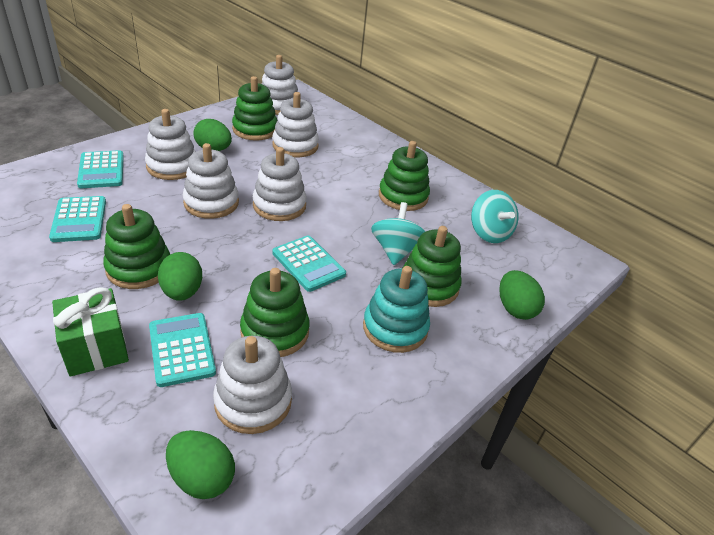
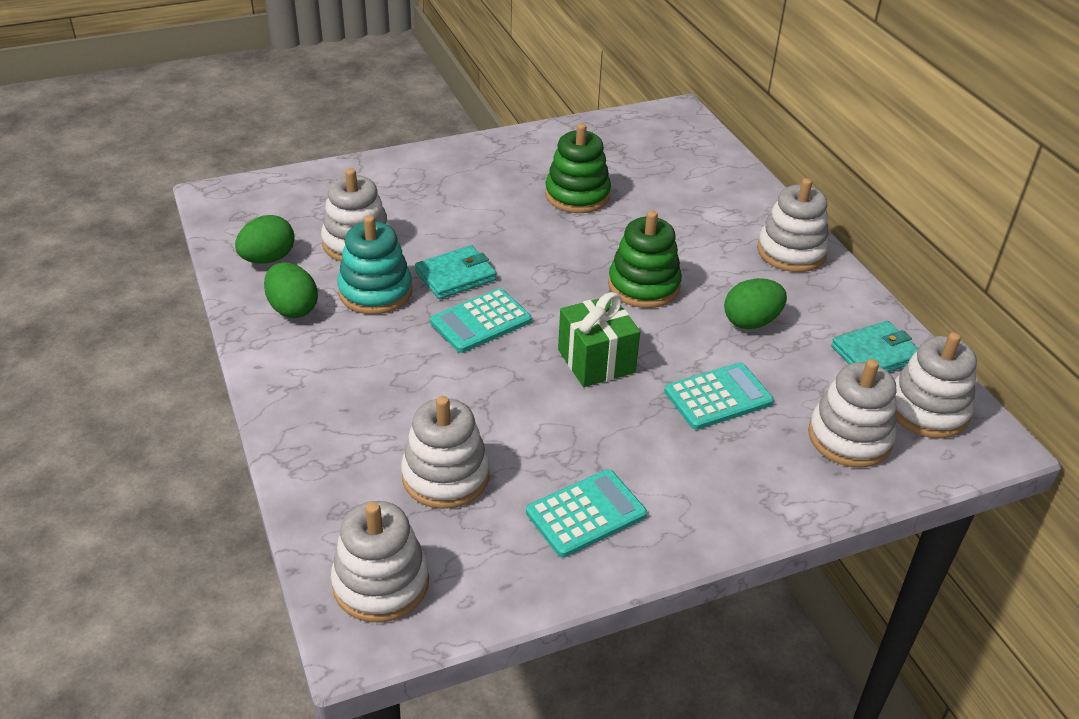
green egg: [158,252,202,301] [166,430,235,499] [193,119,232,151] [499,270,545,320] = 4 -> [235,215,295,264] [264,262,318,318] [724,278,787,329] = 3
green stacking toy: [103,204,170,289] [232,76,278,141] [240,268,310,357] [379,141,430,211] [403,226,462,307] = 5 -> [545,123,611,213] [608,211,682,308] = 2
turquoise calculator: [49,196,106,242] [77,150,124,188] [149,313,216,387] [272,235,346,292] = 4 -> [430,288,531,353] [526,469,647,557] [664,362,774,430] = 3
turquoise spinning top: [371,202,426,265] [471,190,519,243] = 2 -> none = 0
turquoise wallet: none = 0 -> [415,245,497,299] [831,321,918,372] = 2

